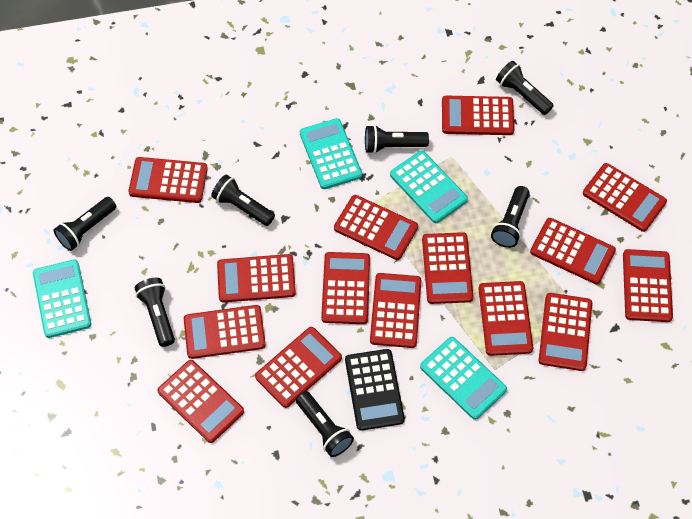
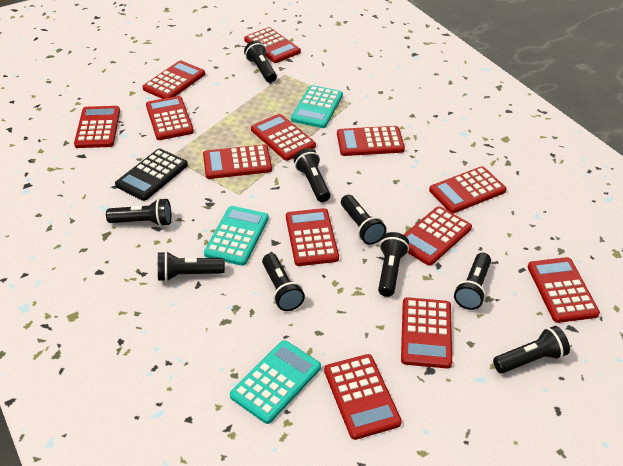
black flashlight: [54,197,116,251] [135,278,175,347] [211,175,275,226] [296,391,354,457] [365,125,429,154] [491,186,530,248] [496,61,554,115] = 7 -> [106,198,171,226] [158,251,225,282] [244,41,277,83] [262,253,305,311] [294,148,330,202] [341,195,386,245] [378,232,409,297] [454,253,491,310] [493,326,570,374] = 9
red calculator: [128,157,208,203] [158,360,244,443] [184,305,266,359] [217,254,296,303] [255,327,342,408] [321,252,370,324] [334,195,418,260] [370,273,421,348] [422,232,474,304] [442,96,514,135] [479,281,533,356] [530,218,616,284] [539,293,592,371] [583,163,667,232] [623,249,673,322] = 15 -> [74,106,120,148] [142,60,205,99] [146,96,194,140] [203,144,272,179] [244,27,301,63] [251,114,316,161] [286,208,339,266] [324,354,402,440] [337,126,405,156] [401,297,452,368] [404,206,472,266] [429,166,507,213] [528,257,600,323] = 13
turquoise calculator: [33,259,91,338] [300,118,362,189] [390,150,468,223] [420,337,507,420] = 4 -> [204,206,269,266] [230,340,321,424] [291,85,343,128] = 3

